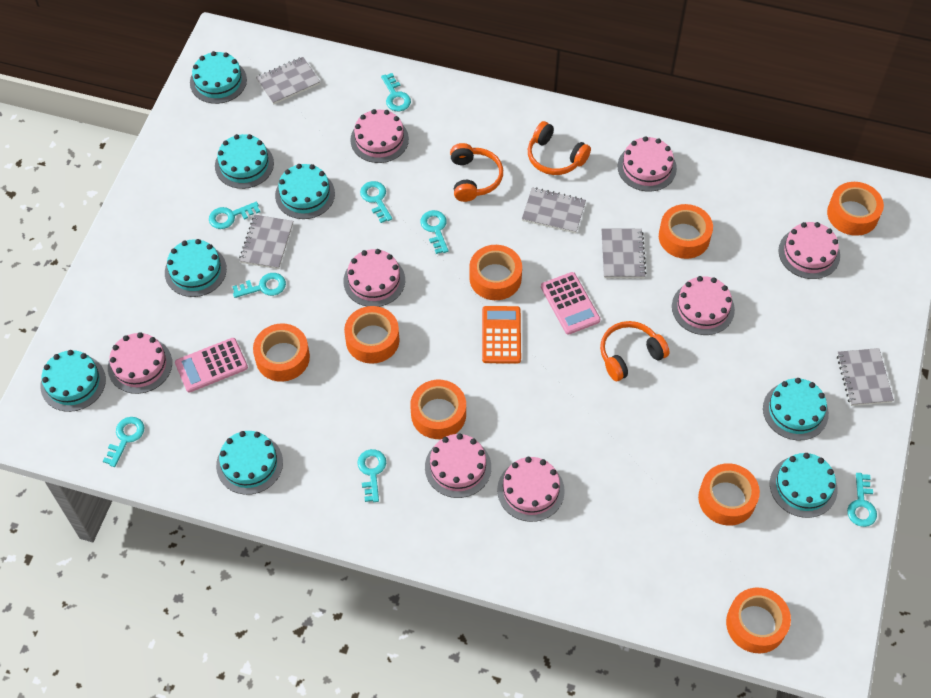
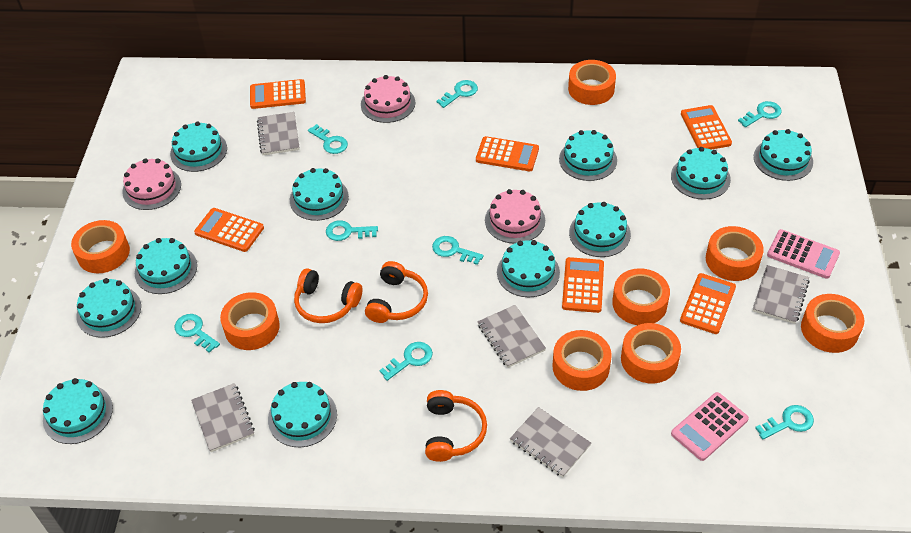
orange calculator: [482,306,521,364] = 1 -> [194,208,264,252] [250,79,306,109] [476,136,539,171] [562,257,604,313] [680,273,736,334] [681,105,732,150] = 6
pink cake: [108,332,172,394] [343,249,405,307] [350,109,409,163] [425,434,491,498] [497,457,565,522] [618,136,677,192] [672,276,735,335] [778,222,840,279] = 8 -> [122,158,181,210] [361,75,415,123] [485,189,545,244] = 3
turquoise cake: [41,350,106,412] [165,239,227,297] [190,51,247,104] [215,134,274,189] [216,431,283,495] [275,164,335,219] [763,378,829,440] [770,453,837,518] = 8 -> [43,378,113,444] [76,278,141,338] [135,238,197,294] [170,121,227,172] [268,382,337,447] [290,168,349,221] [497,240,560,297] [559,130,617,181] [569,202,631,257] [671,147,731,200] [754,129,813,181] = 11

